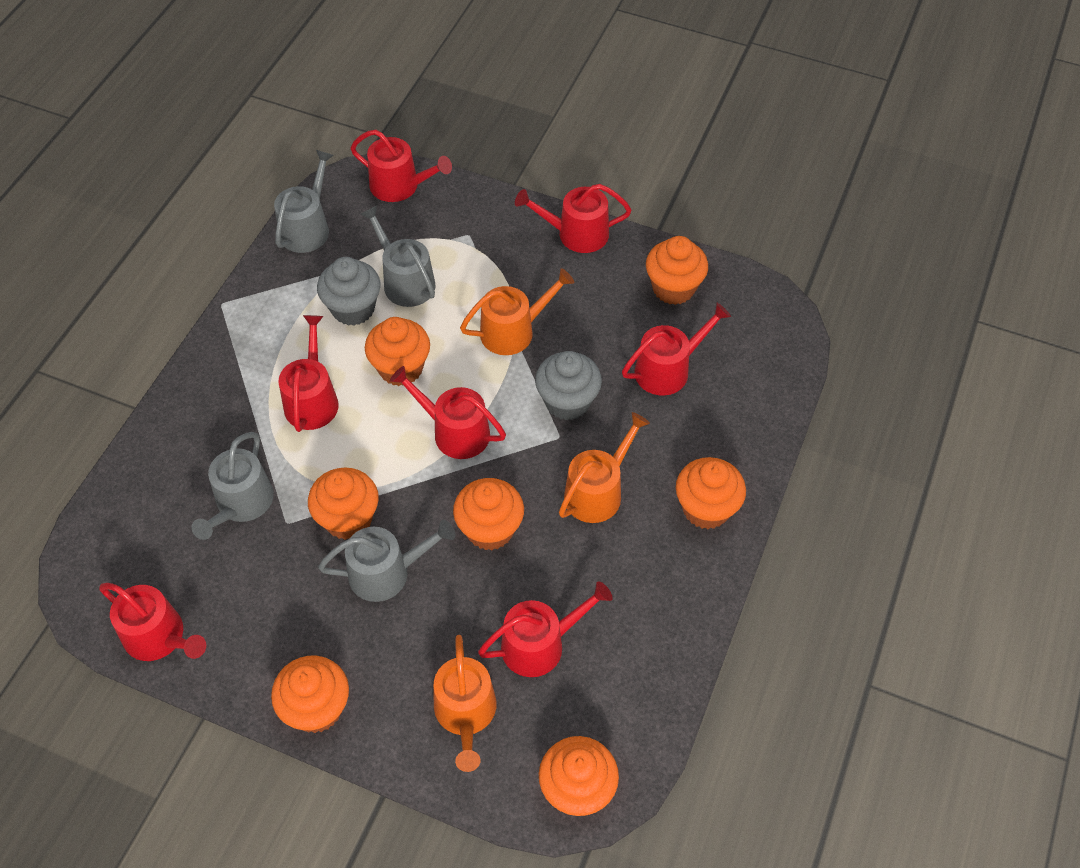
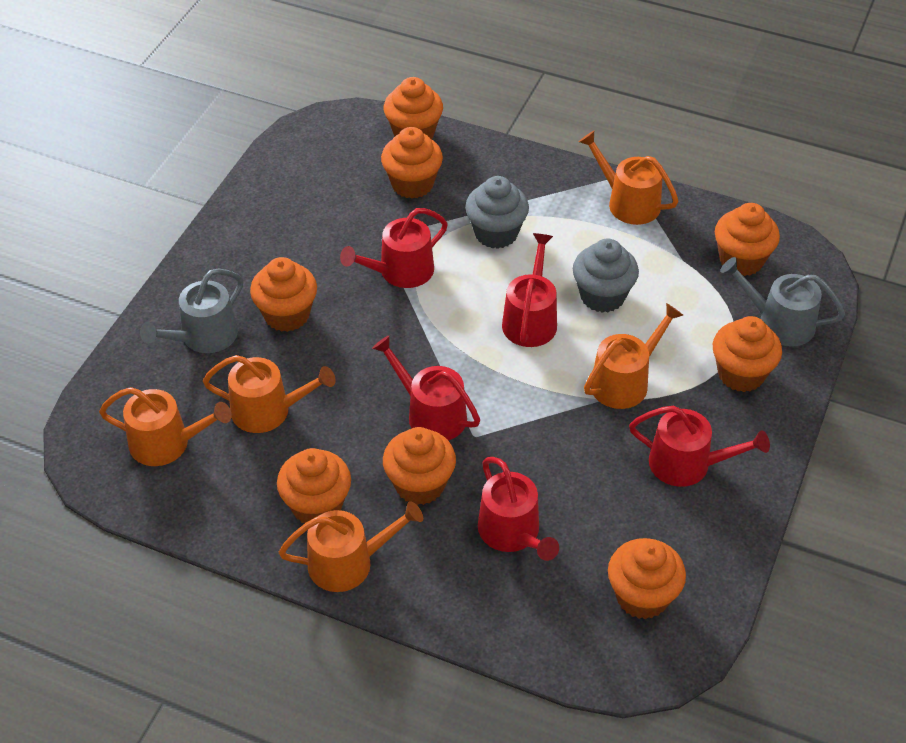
grey watering can: [192,432,274,540] [274,150,334,253] [318,520,455,602] [360,205,435,307] = 4 -> [140,269,243,353] [720,257,845,346] = 2
orange cupcake: [271,656,349,733] [308,467,379,540] [365,317,430,386] [453,478,524,550] [539,736,619,816] [646,236,708,305] [676,457,746,529] = 7 -> [250,257,317,332] [277,448,351,523] [381,127,443,199] [383,427,456,505] [384,77,443,139] [608,538,686,619] [713,316,782,392] [715,203,780,276] = 8
orange watering can: [433,635,497,772] [460,268,574,355] [559,412,650,523] = 3 -> [99,387,232,466] [203,355,336,433] [279,501,423,592] [579,131,678,225] [584,303,683,409] = 5
red watering can: [99,583,206,661] [278,315,339,432] [350,130,452,202] [390,366,506,459] [478,581,613,677] [515,184,632,253] [622,303,731,395] = 7 -> [340,208,448,288] [372,336,480,440] [478,457,559,561] [502,233,557,347] [629,406,770,487] = 5

